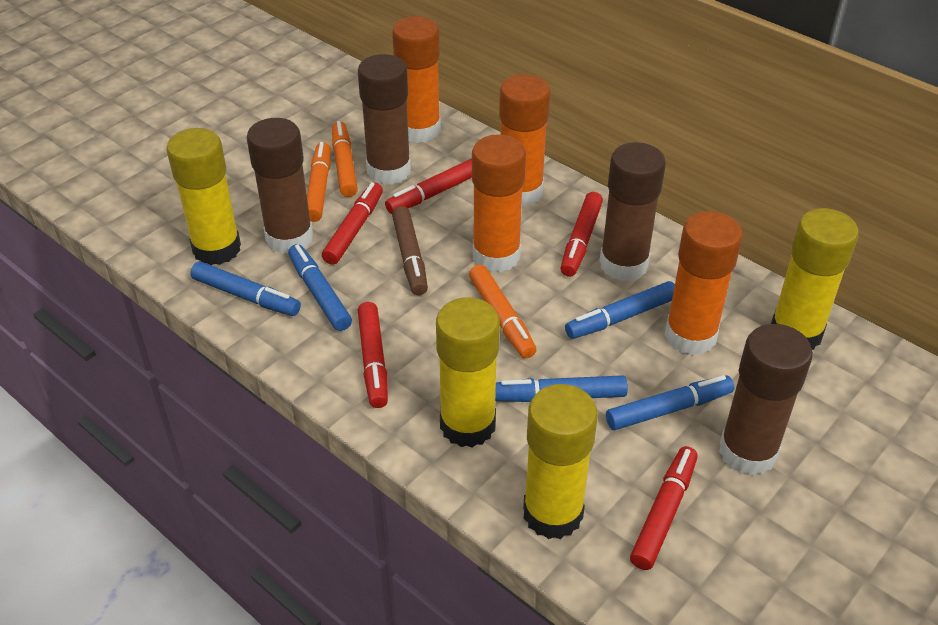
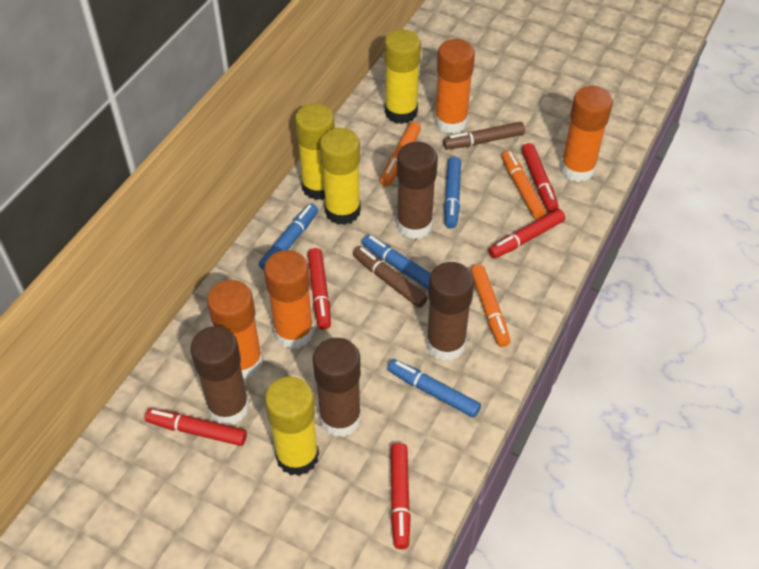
blue marker: [190,261,301,316] [288,244,352,331] [495,375,628,402] [565,281,675,339] [606,375,734,430] = 5 -> [259,204,318,270] [362,235,431,290] [388,359,481,418] [444,157,461,228] = 4
brown marker: [392,206,428,295] = 1 -> [353,246,428,308] [443,122,525,150] = 2

